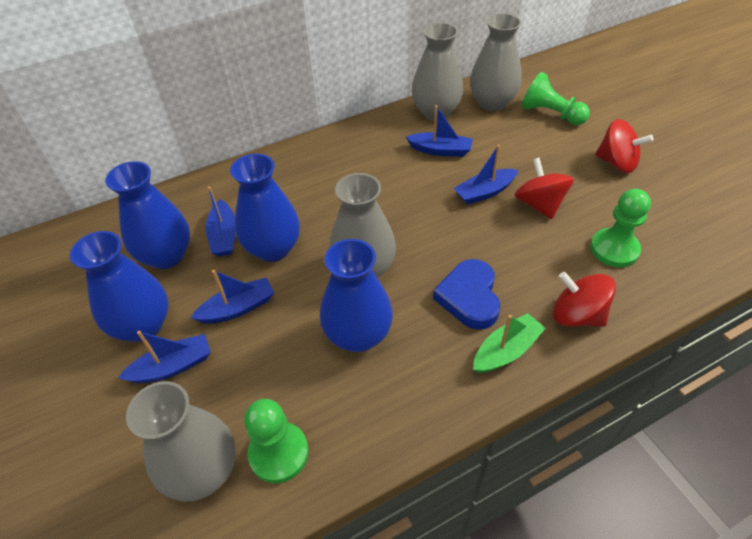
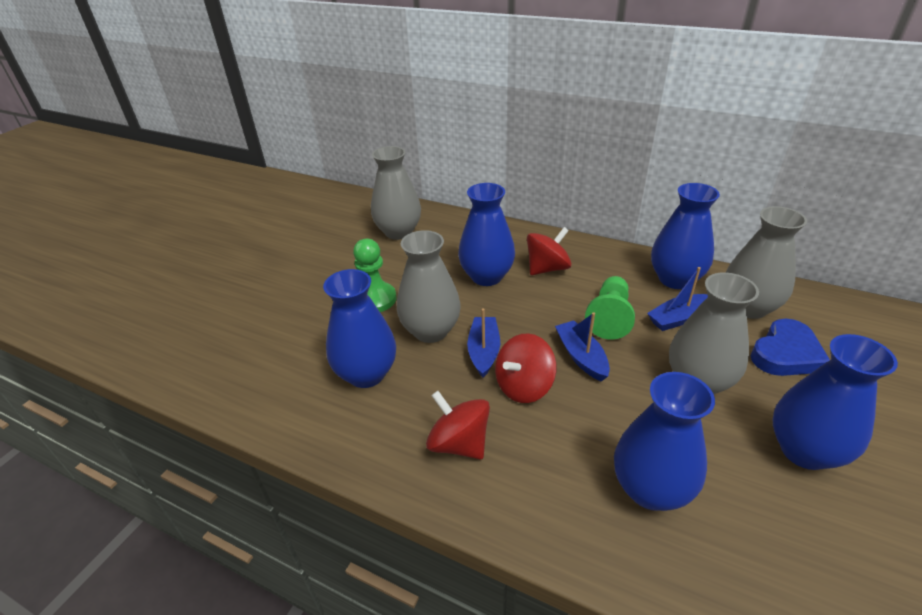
blue boat: [118,331,211,383] [190,270,274,324] [206,187,236,256] [406,105,473,157] [454,145,518,205] = 5 -> [467,308,500,378] [555,312,610,381] [647,267,708,331] = 3
blue vase: [70,231,168,342] [105,161,190,269] [230,154,300,262] [320,239,393,352] = 4 -> [323,269,396,388] [458,183,515,286] [614,372,715,511] [651,183,720,289] [773,334,898,470] = 5
green boat: [473,313,546,373] = 1 -> none = 0
green pawn: [244,399,309,483] [522,72,590,125] [590,189,651,268] = 3 -> [353,239,396,312] [585,276,635,339] = 2

